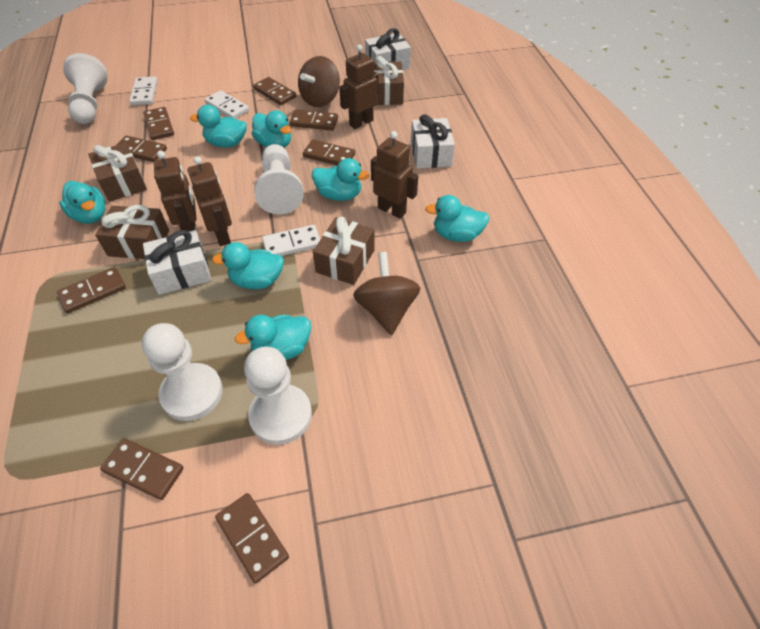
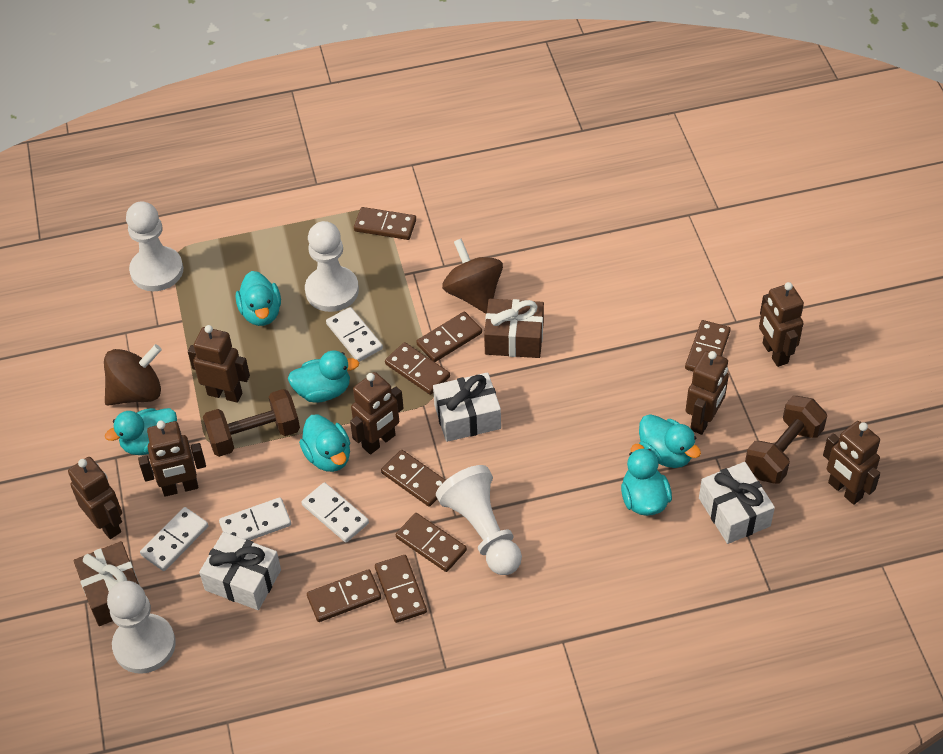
brown dumbbell: none = 0 -> [203,389,300,457] [745,396,827,484] = 2
brown gift: [88,143,147,202] [95,205,169,259] [313,217,375,285] [374,56,404,105] = 4 -> [74,541,140,626] [484,299,544,358] = 2
brown robot: [154,151,196,232] [188,156,232,246] [339,45,379,129] [371,131,418,219] = 4 -> [68,457,122,539] [138,421,206,497] [188,325,250,403] [350,372,404,454] [685,351,729,435] [759,282,804,367] [823,421,881,505] = 7
turquoise duck: [59,181,105,224] [190,105,247,148] [212,242,284,289] [235,315,311,360] [252,110,291,148] [312,158,370,201] [425,195,489,242] = 7 -> [105,408,177,455] [236,271,281,326] [288,351,359,403] [299,414,350,472] [621,444,672,516] [639,414,701,468] = 6
white domino: [129,77,158,105] [205,90,249,119] [262,225,321,256] = 3 -> [140,507,209,571] [219,497,291,540] [301,482,369,542] [326,307,383,362] = 4

